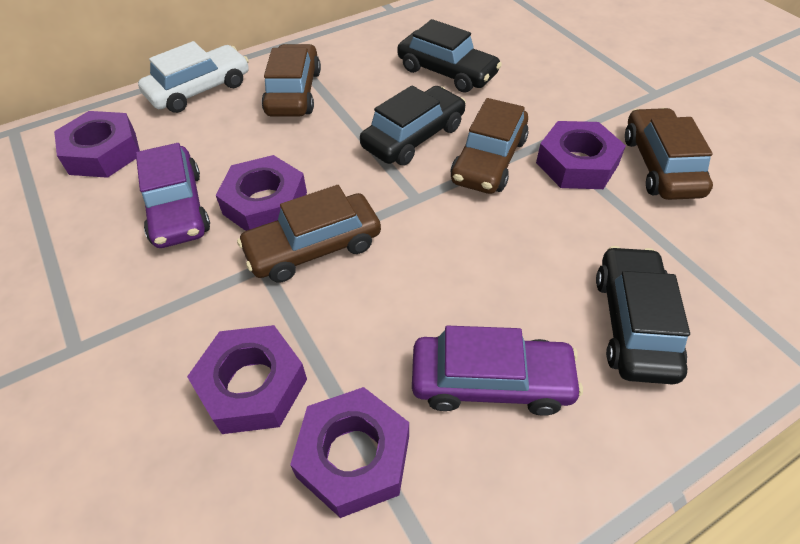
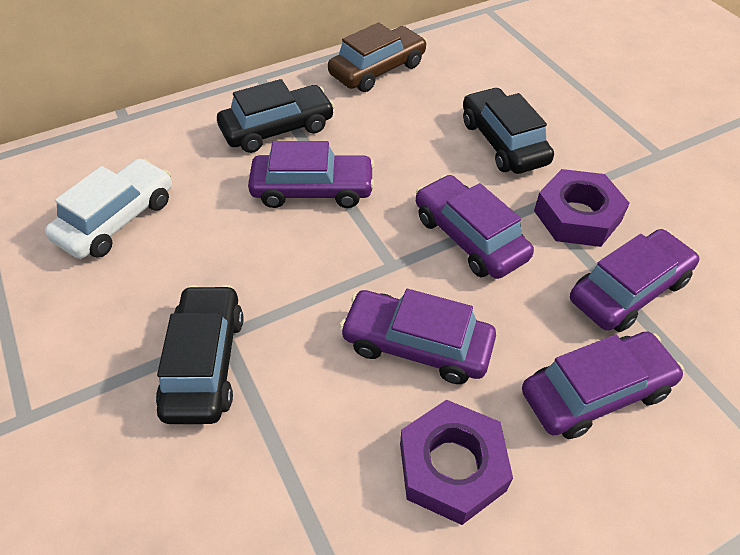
brown car: [237,185,381,283] [262,44,321,117] [450,98,529,194] [625,108,713,200] = 4 -> [328,22,427,92] = 1
purple car: [136,143,210,248] [412,326,583,416] = 2 -> [248,141,375,208] [339,289,496,384] [416,175,534,279] [522,332,684,439] [570,229,700,332] = 5
purple nut: [54,111,140,178] [187,325,307,434] [216,155,307,231] [290,387,409,518] [536,121,626,189] = 5 -> [400,400,513,525] [534,169,630,247] = 2

